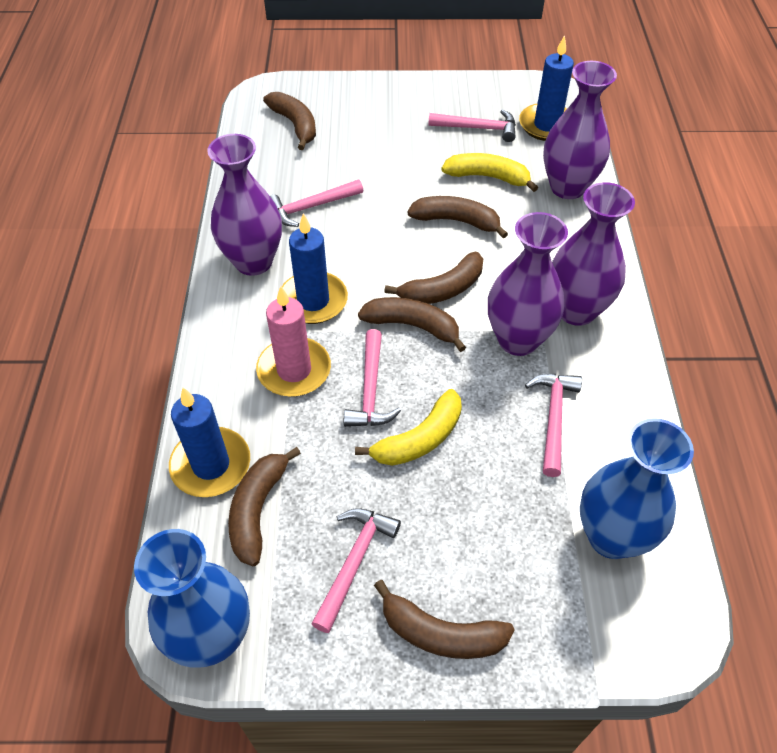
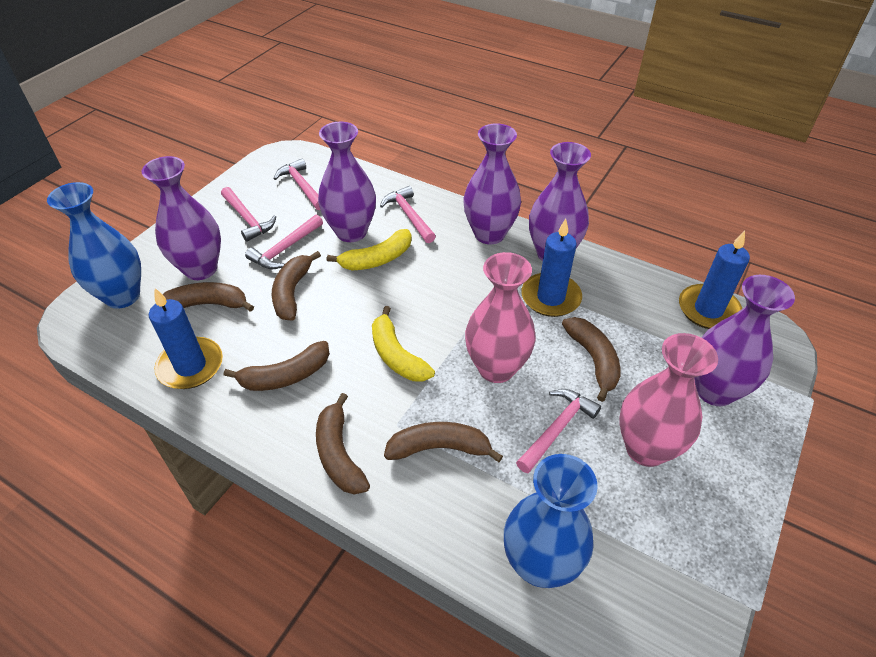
pink candle: [256,286,331,397] = 1 -> none = 0
pink vase: none = 0 -> [465,252,536,383] [619,333,718,467] = 2
purple vase: [207,134,282,276] [488,212,568,356] [543,61,617,199] [552,182,635,326] = 4 -> [141,156,221,280] [318,122,376,242] [463,123,521,244] [529,142,591,261] [694,275,795,406] = 5

